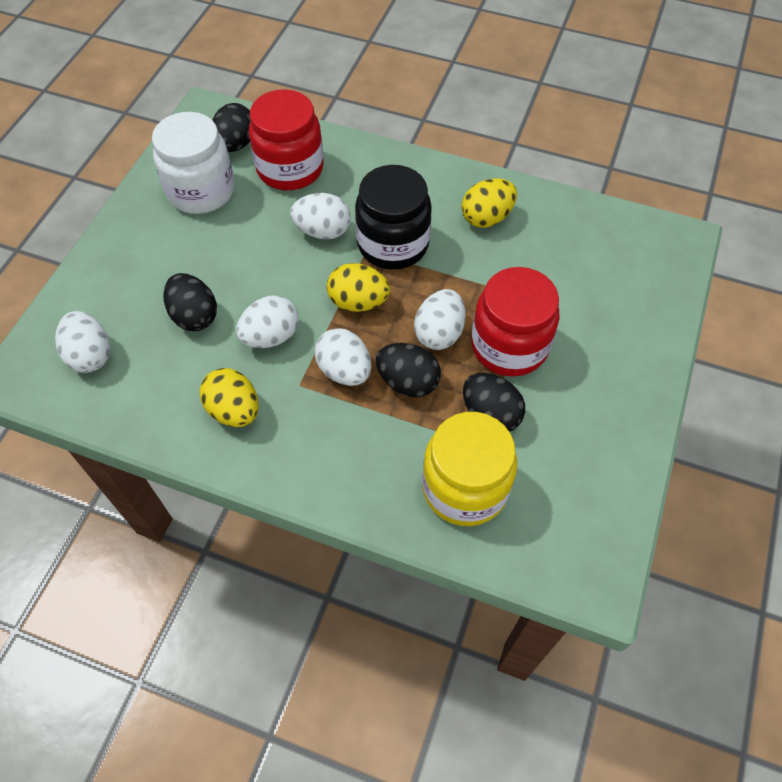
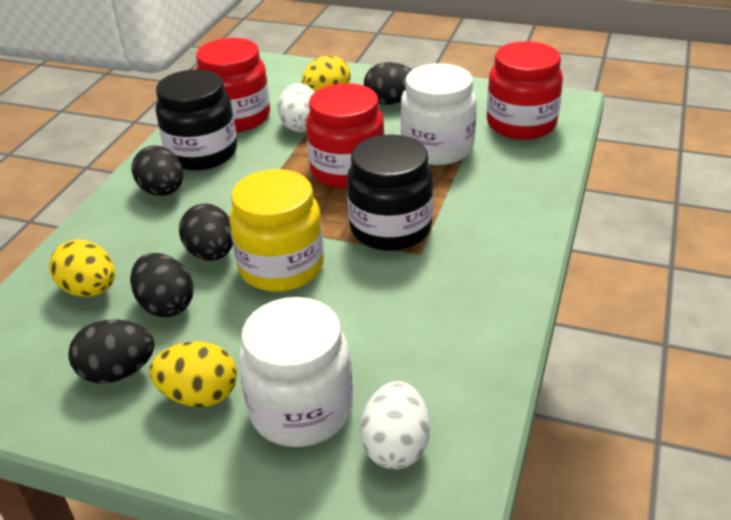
black egg: [163,273,217,331] [213,103,250,152] [376,343,441,397] [463,373,525,432] = 4 -> [68,320,154,383] [130,253,193,317] [132,145,183,196] [179,204,233,261] [364,62,412,105] = 5
black jar: [355,165,432,270] = 1 -> [156,69,237,170] [347,134,433,251] = 2
red jar: [249,89,323,190] [471,267,559,376] = 2 -> [196,38,270,132] [306,83,385,188] [487,42,563,140] = 3
white egg: [55,311,110,373] [236,295,299,348] [290,193,351,240] [314,328,372,386] [414,289,465,350] = 5 -> [277,83,315,132] [360,381,430,469] = 2
white jar: [152,112,235,214] = 1 -> [239,297,353,447] [401,63,477,165] = 2

